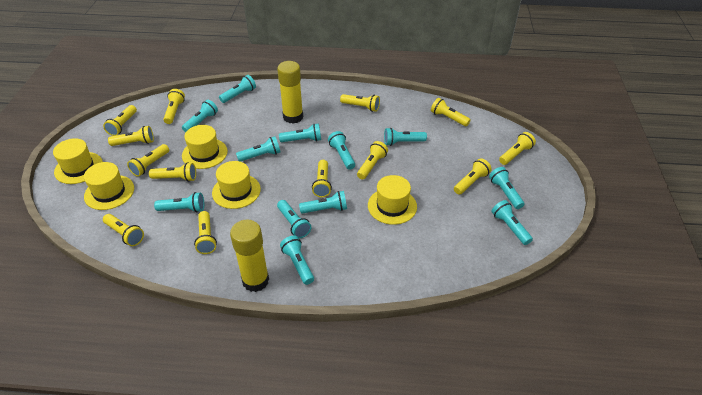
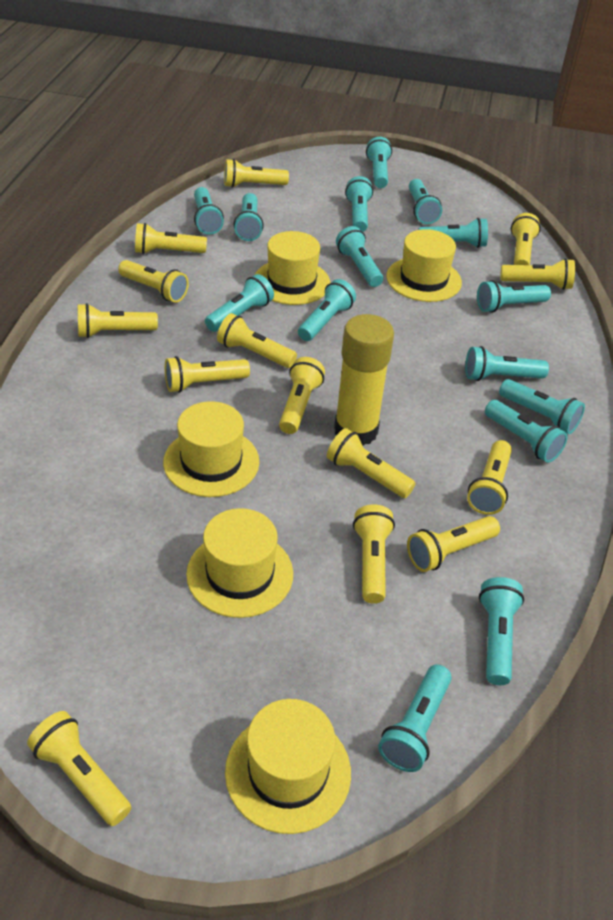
turquoise flashlight: [154,192,204,212] [182,100,218,132] [219,75,256,103] [236,136,280,162] [277,200,311,238] [279,124,321,142] [280,236,314,285] [299,191,347,214] [328,131,355,170] [384,128,427,146] [489,167,524,209] [492,200,533,245] = 12 -> [194,187,224,235] [205,274,274,332] [234,193,264,241] [298,279,356,341] [336,226,383,287] [345,176,373,232] [366,137,392,188] [378,664,452,772] [409,179,442,224] [418,218,488,248] [465,346,549,381] [477,280,551,313] [479,577,524,685] [485,400,568,463] [499,379,585,434] = 15
yellow flashlight: [103,105,137,136] [103,214,144,246] [108,126,154,146] [127,144,169,176] [149,162,196,182] [163,89,185,124] [194,211,217,254] [312,160,332,197] [340,94,380,112] [357,141,388,179] [431,98,471,126] [454,158,492,195] [499,132,536,165] = 13 -> [27,711,131,826] [78,303,158,338] [118,260,189,303] [135,223,207,254] [165,356,250,393] [217,313,297,368] [224,159,289,188] [279,357,325,434] [327,428,416,498] [353,505,395,604] [407,516,500,572] [467,440,512,515] [500,258,575,290] [511,213,541,265] = 14
yellow glue stick: [230,220,269,292] [277,61,303,124] = 2 -> [334,314,394,446] = 1

